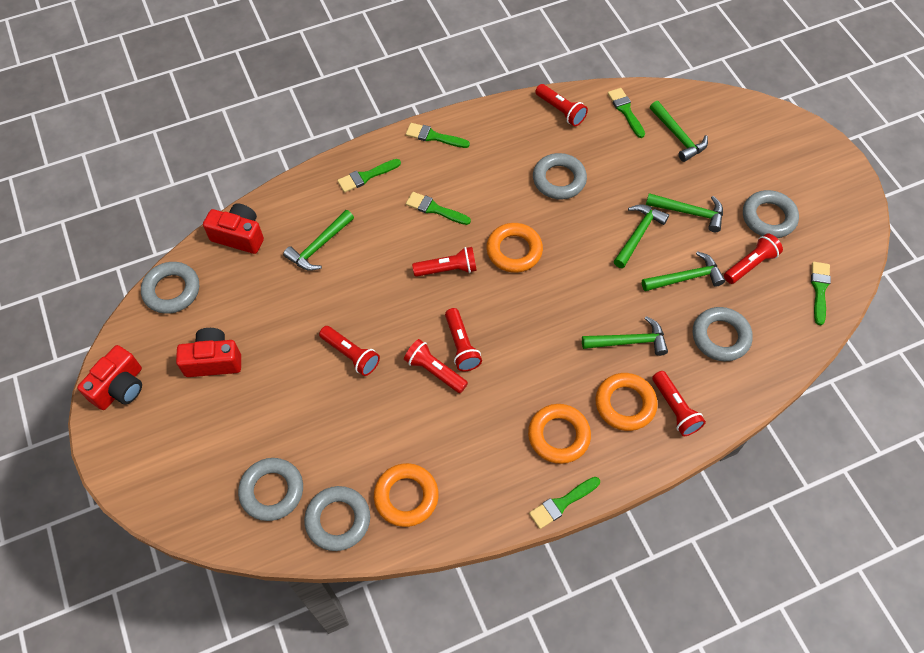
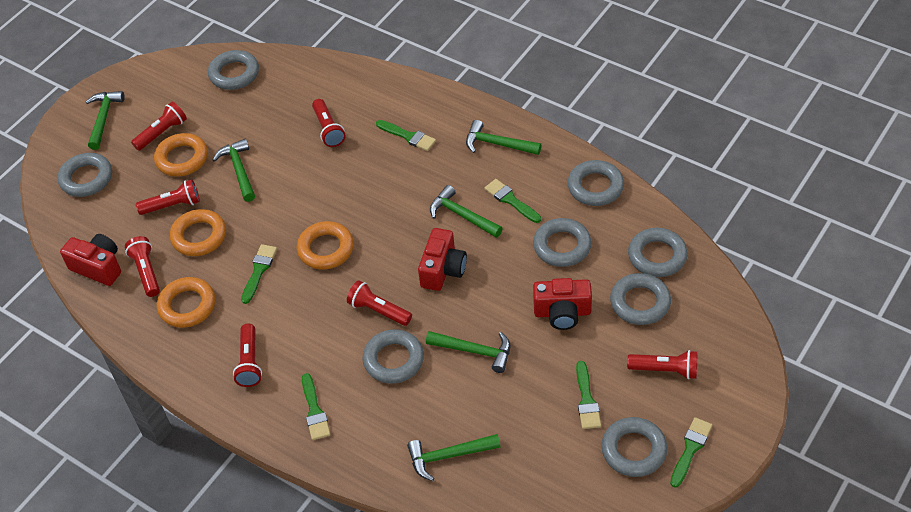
grey ring: [141,262,199,314] [238,458,303,521] [304,486,370,551] [533,153,587,199] [693,307,753,362] [743,190,799,238] = 6 -> [58,153,112,197] [208,50,259,90] [362,329,424,384] [533,218,592,267] [567,160,624,206] [601,417,667,477] [610,273,671,325] [628,228,688,277] = 8

